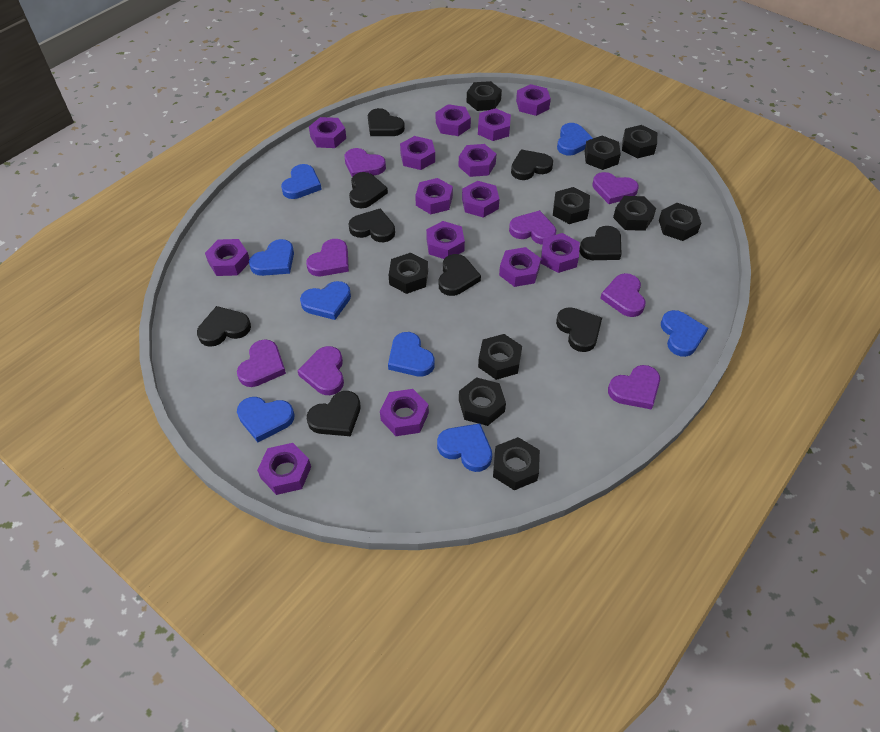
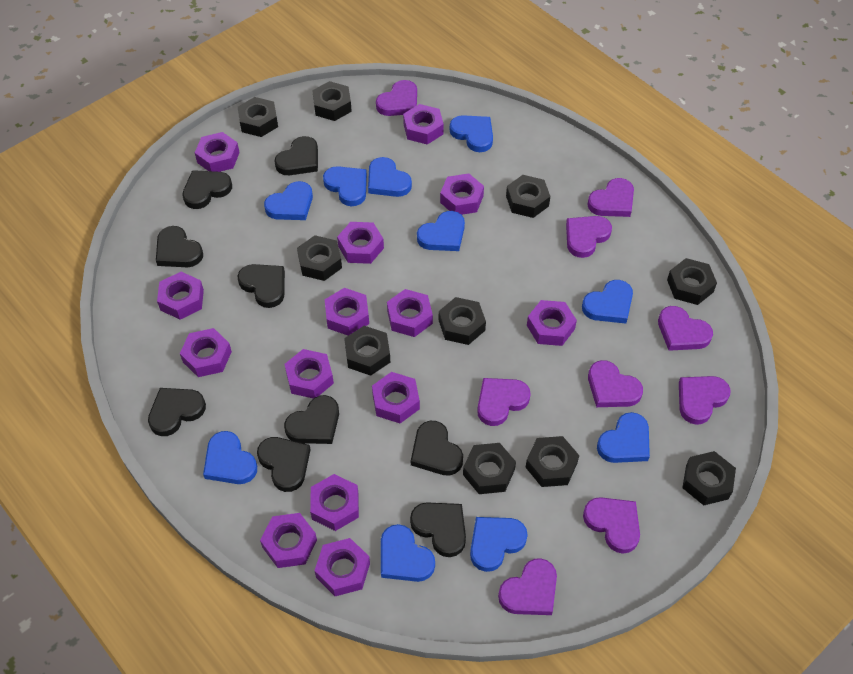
blue heart: [237,397,295,442] [249,239,294,276] [281,164,322,199] [300,281,351,320] [388,332,435,376] [437,423,492,472] [557,123,593,156] [661,310,708,357] = 8 -> [203,431,257,484] [264,181,313,220] [323,166,367,206] [368,157,412,197] [381,524,435,582] [417,211,465,251] [450,115,493,152] [470,517,528,572] [582,280,633,324] [597,412,650,463] = 10
purple heart: [237,339,286,387] [298,346,344,395] [306,239,349,276] [344,148,386,177] [509,210,556,245] [592,172,639,204] [600,273,645,317] [608,365,660,410] = 8 -> [376,80,417,116] [477,378,531,426] [498,558,557,615] [566,216,612,258] [583,497,640,554] [587,178,634,217] [588,360,643,407] [658,306,713,351] [679,376,731,425] = 9

